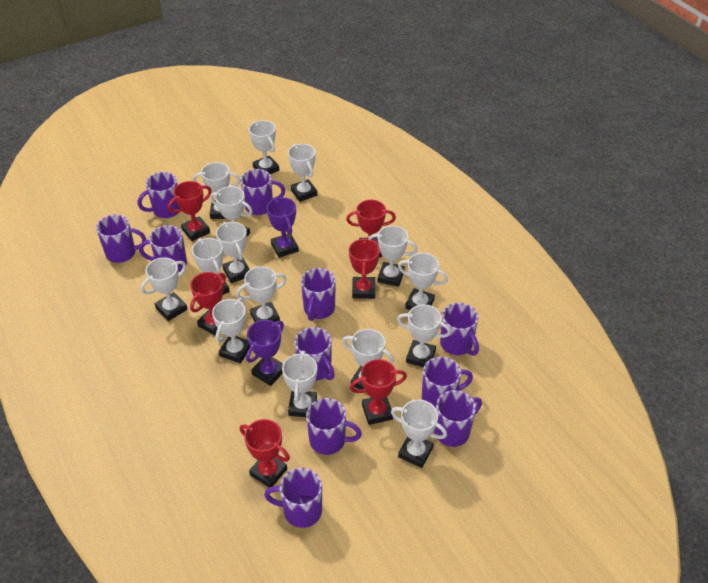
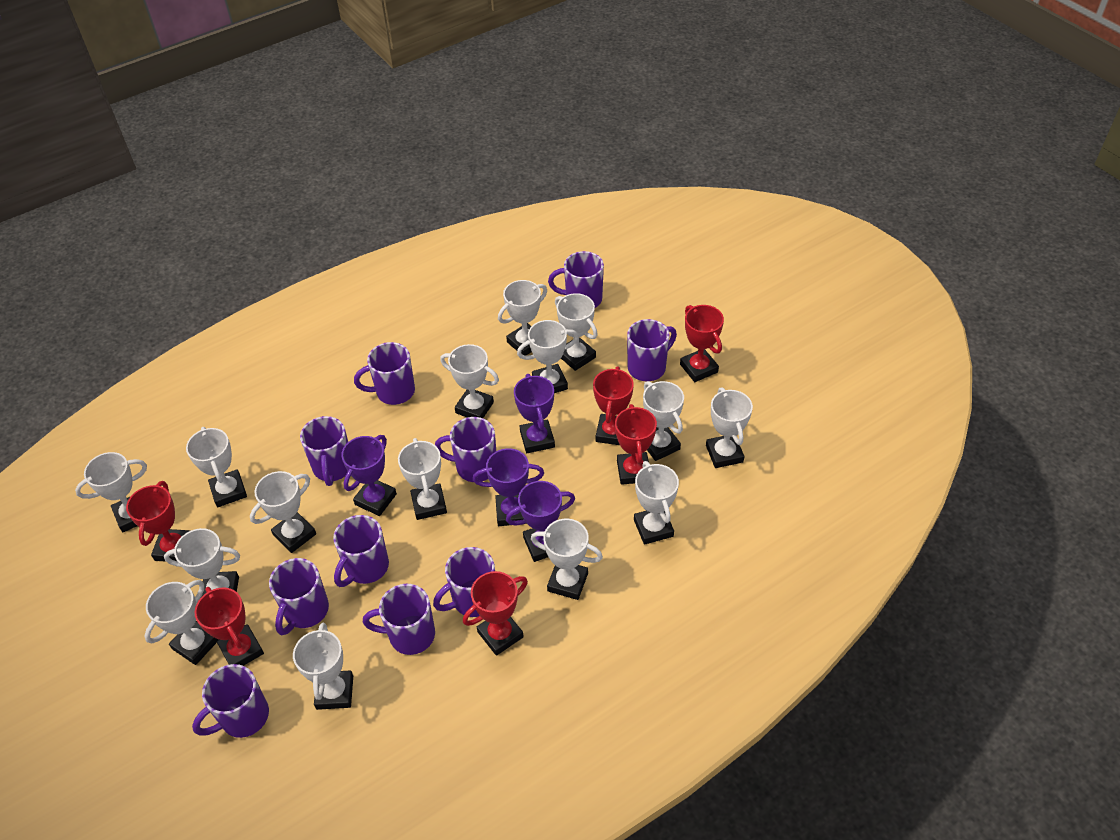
purple mug: [96,214,146,263] [138,172,180,218] [139,225,187,272] [241,169,285,215] [264,468,322,528] [295,327,335,381] [301,268,336,321] [306,398,362,455] [422,357,473,408] [434,390,482,447] [440,303,479,356] = 11 -> [192,664,269,738] [269,558,329,635] [300,416,348,486] [333,515,389,587] [354,342,415,405] [363,584,435,655] [433,547,495,617] [435,417,496,482] [548,251,604,308] [627,319,677,381] = 10
purple trophy: [246,320,284,386] [267,197,299,258] = 2 -> [341,435,397,516] [473,448,544,526] [506,481,575,562] [514,374,555,453] = 4

